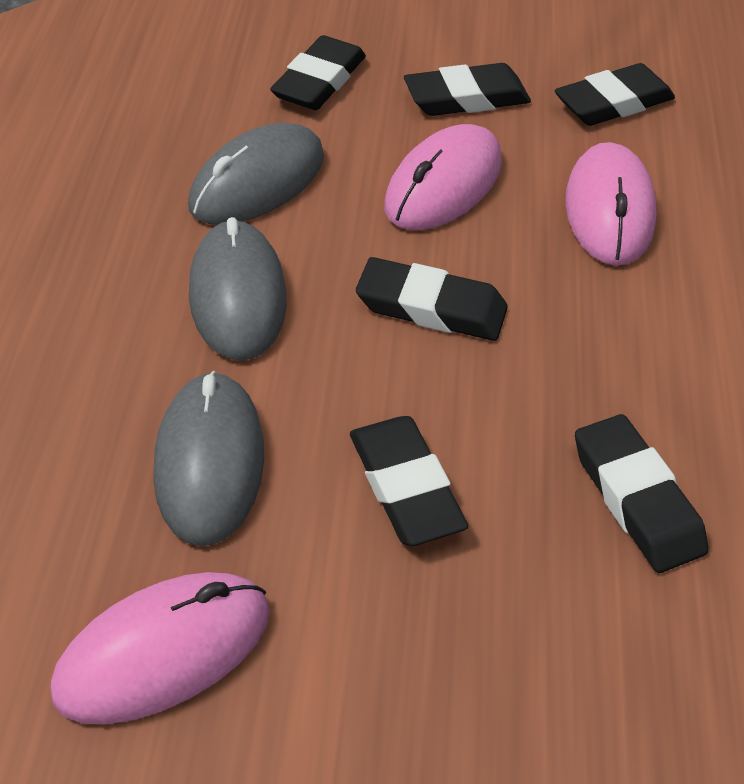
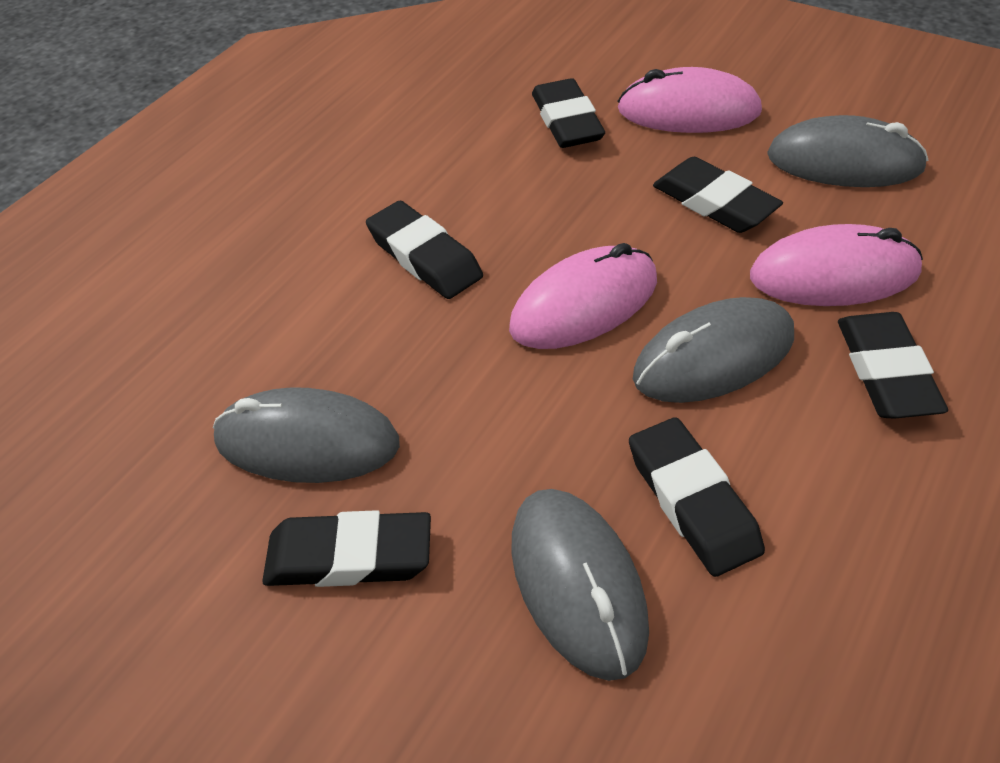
grey mouse: [153,371,264,546] [188,123,324,225] [189,217,287,361] = 3 -> [213,387,400,483] [511,489,649,681] [633,297,794,403] [767,115,928,187] = 4

